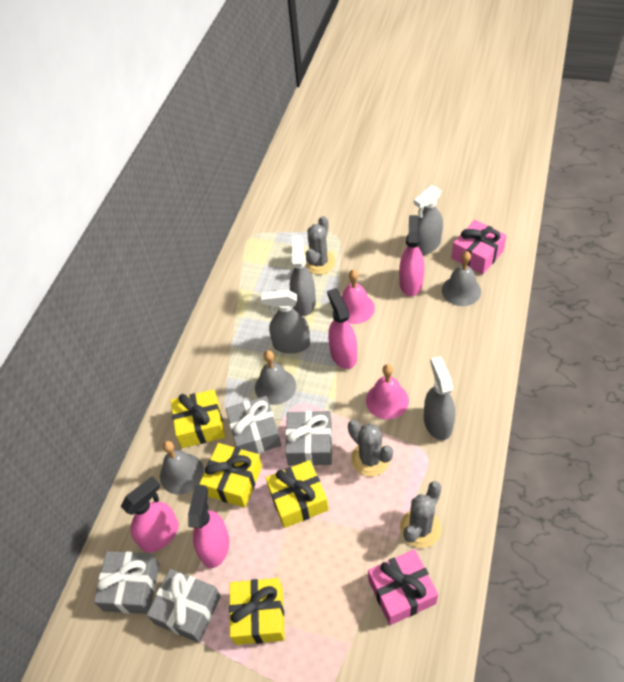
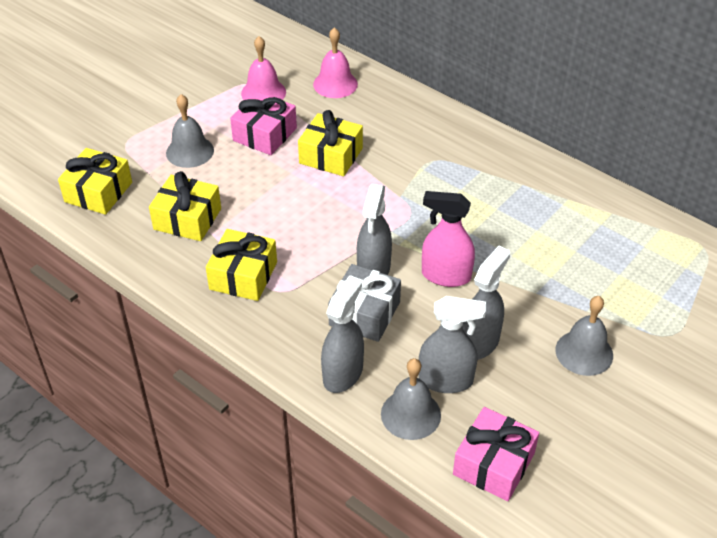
grey cactus: [305,216,336,274] [348,420,393,477] [400,481,442,548] = 3 -> none = 0
grey gift: [94,551,160,614] [147,569,221,643] [226,396,281,454] [285,411,332,466] = 4 -> [328,264,401,342] = 1
pink spray bottle: [121,476,179,552] [188,485,230,568] [327,288,357,369] [399,215,425,296] = 4 -> [422,191,475,287] = 1

